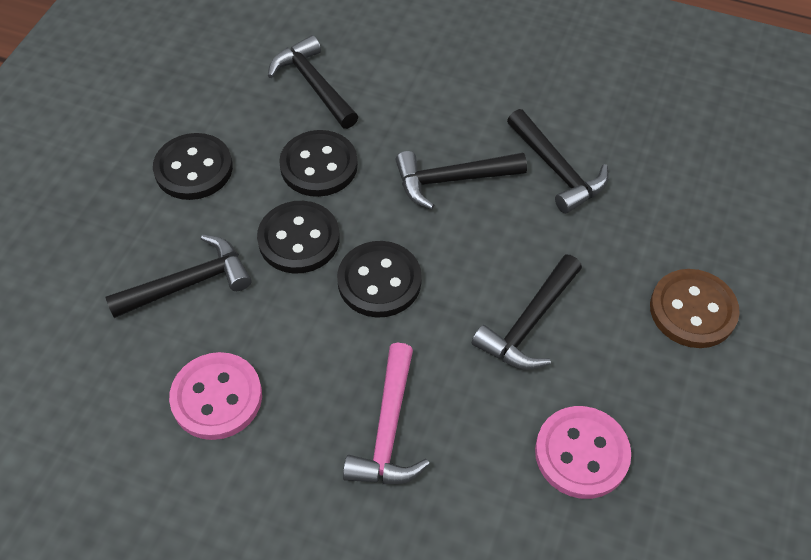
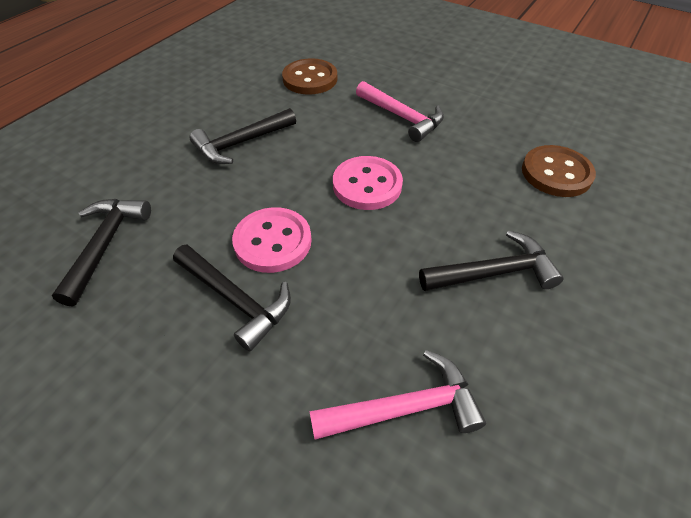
black button: [153,133,233,200] [257,201,340,274] [279,130,358,197] [337,241,422,318] = 4 -> none = 0
black hammer: [106,235,251,318] [268,35,358,129] [396,151,527,209] [472,254,582,370] [507,109,609,214] = 5 -> [52,199,151,307] [173,244,291,352] [190,108,296,164] [419,230,564,291] = 4
brown button: [650,269,740,348] = 1 -> [282,58,337,95] [522,145,596,197] = 2
pink hammer: [343,343,430,484] = 1 -> [309,350,486,440] [356,81,444,142] = 2

